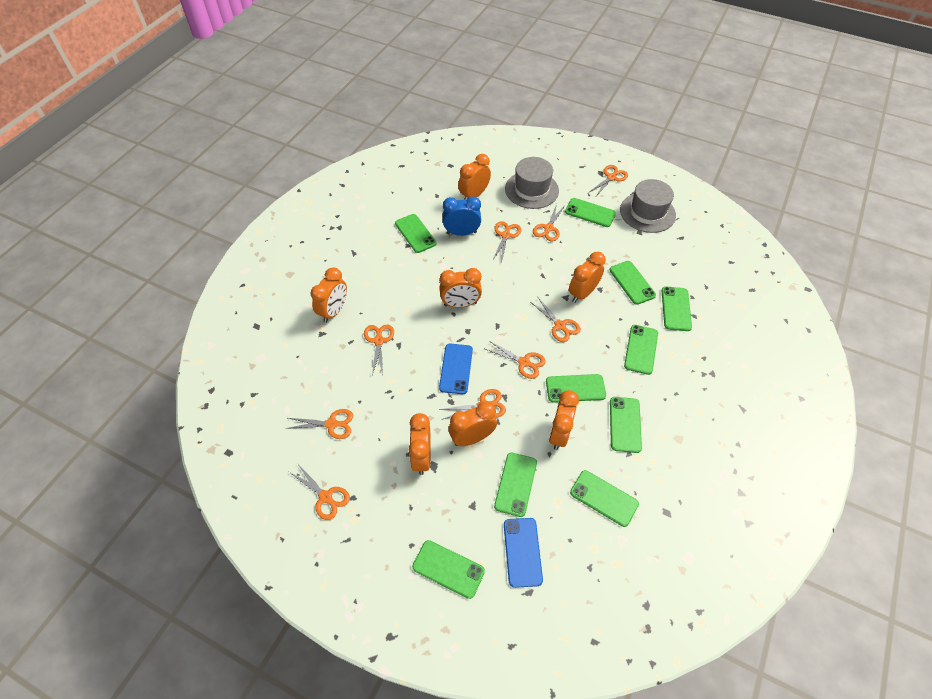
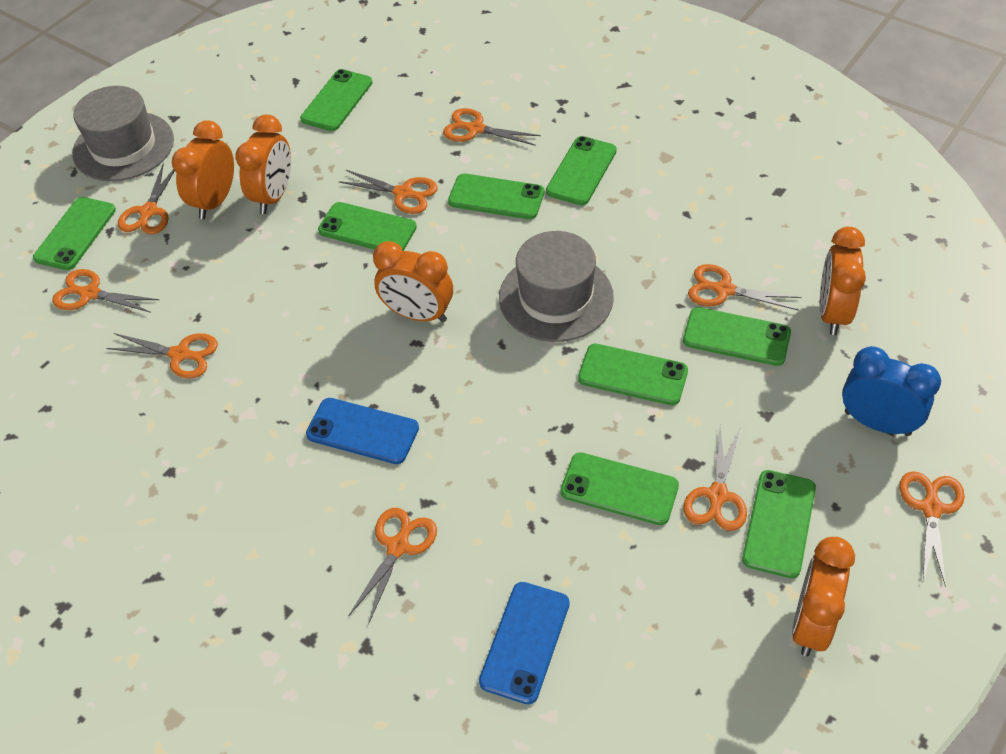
green phone: [395,214,437,253] [412,540,485,599] [494,453,537,517] [546,374,606,403] [565,198,616,227] [570,470,639,527] [610,261,656,305] [610,397,642,453] [624,325,658,375] [662,287,692,331] = 10 -> [33,197,116,270] [300,69,373,131] [318,202,417,251] [448,173,544,219] [546,136,617,205] [561,452,679,525] [578,344,688,405] [683,307,791,366] [742,470,816,578] = 9
orange clock: [311,267,347,323] [409,413,431,475] [439,268,482,308] [449,401,497,446] [458,154,491,200] [549,390,579,450] [569,252,606,303] = 7 -> [172,120,234,219] [235,115,291,214] [373,241,453,322] [792,537,855,656] [820,227,866,335] = 5

